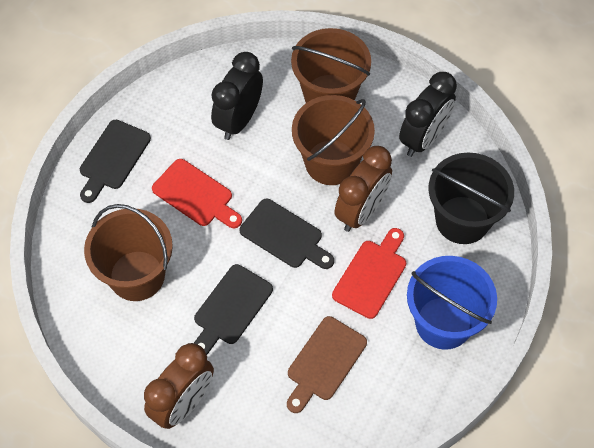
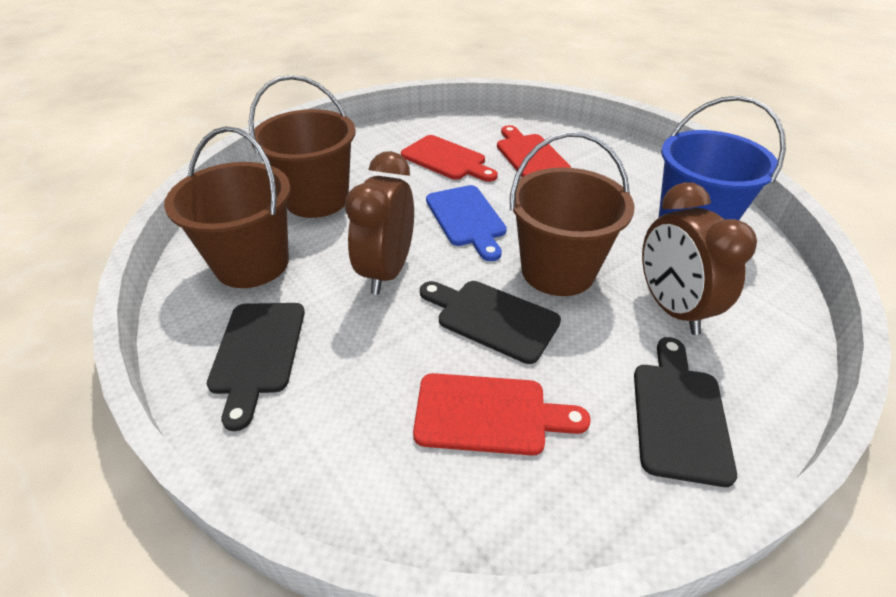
black bucket: [428,153,514,244] = 1 -> none = 0
black clock: [211,52,263,140] [399,72,457,157] = 2 -> none = 0
blue cutting board: none = 0 -> [426,185,507,261] = 1
brown cutting board: [287,316,367,413] = 1 -> none = 0
red cutting board: [152,159,242,228] [332,228,406,319] = 2 -> [401,135,498,182] [413,373,591,456] [497,125,571,177] = 3

